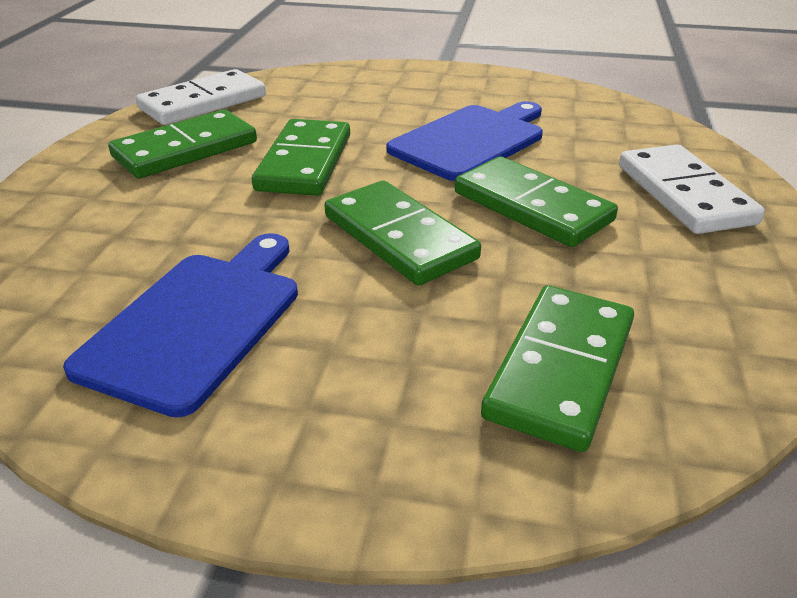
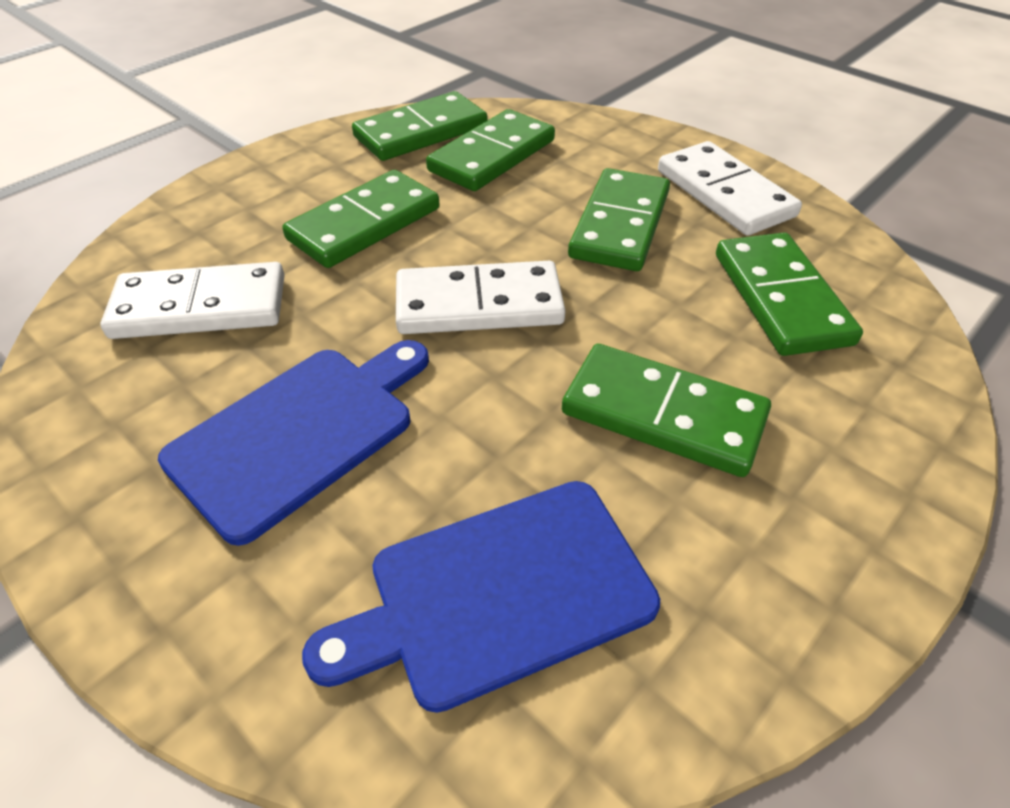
green domino: [108,110,257,178] [252,119,350,196] [324,181,481,285] [455,156,618,247] [481,285,634,452] = 5 -> [282,170,440,268] [352,91,487,161] [426,109,555,191] [562,344,771,477] [568,168,670,271] [716,233,863,356] = 6
white domino: [136,69,266,125] [619,145,765,234] = 2 -> [101,262,284,339] [396,261,566,334] [658,141,802,235] = 3

